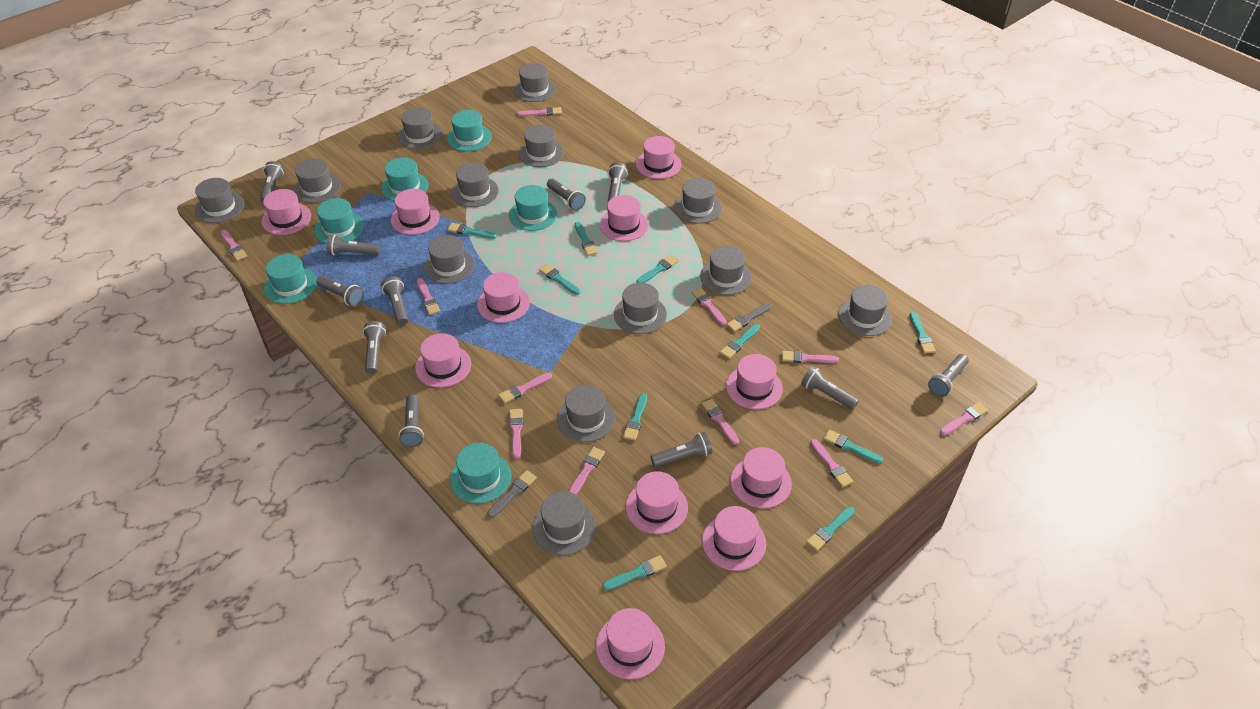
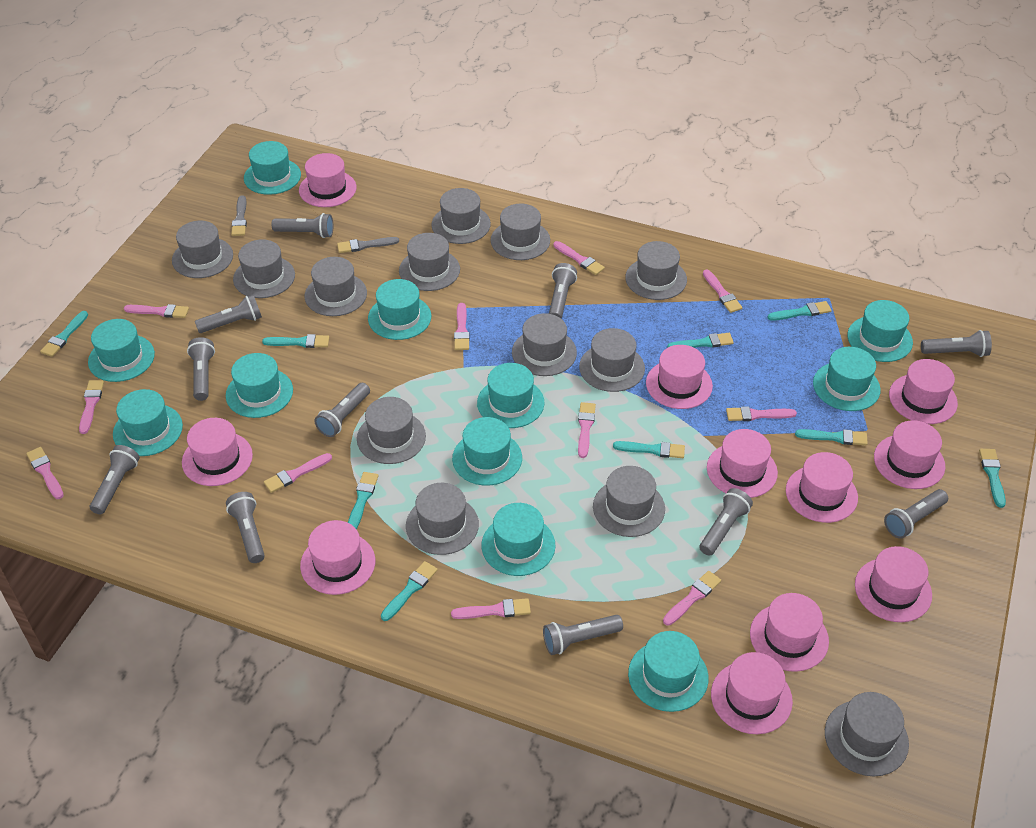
turquoise brush: [447,223,497,239] [539,264,580,295] [575,222,598,256] [602,555,667,591] [623,393,647,441] [636,255,679,283] [720,324,760,359] [806,507,855,551] [823,430,883,464] [910,312,936,354] = 10 -> [40,311,88,357] [262,334,329,348] [348,472,379,529] [381,561,438,621] [613,441,685,458] [667,333,734,348] [767,301,832,321] [795,429,868,446] [979,449,1006,508] = 9
turquoise hat: [264,254,317,304] [314,198,364,244] [381,157,429,201] [447,110,492,151] [450,443,511,504] [509,185,557,231] = 6 -> [88,319,155,382] [113,389,183,456] [226,353,293,418] [244,141,301,195] [368,279,431,340] [452,417,522,486] [477,363,544,428] [482,503,555,576] [628,631,709,712] [813,347,881,411] [847,300,913,362] = 11

